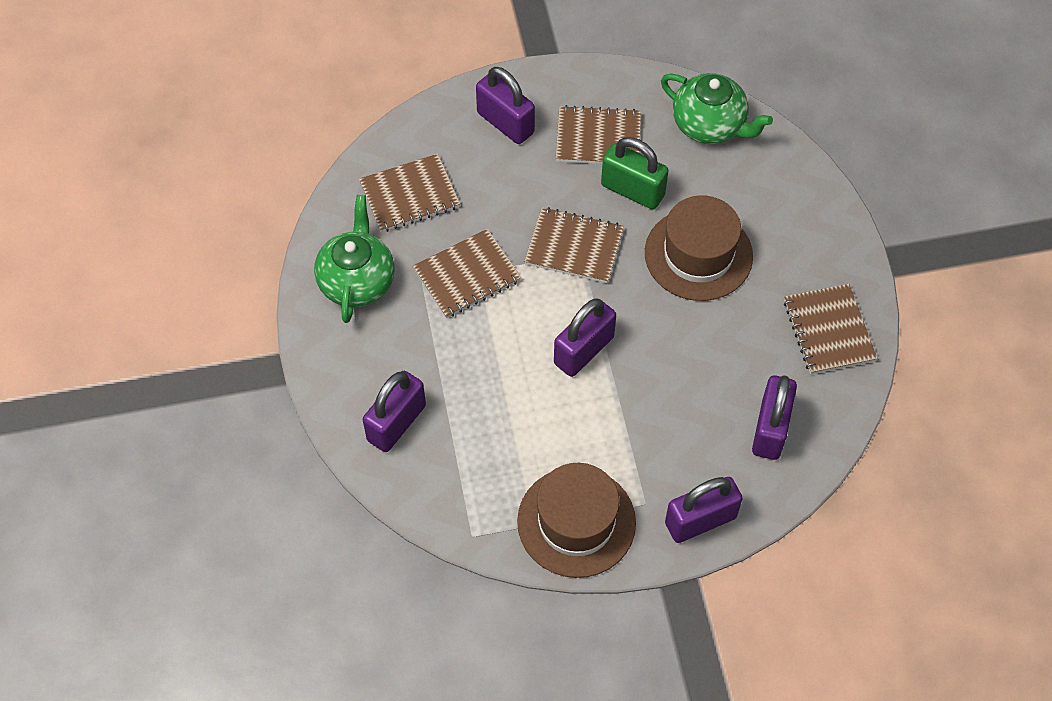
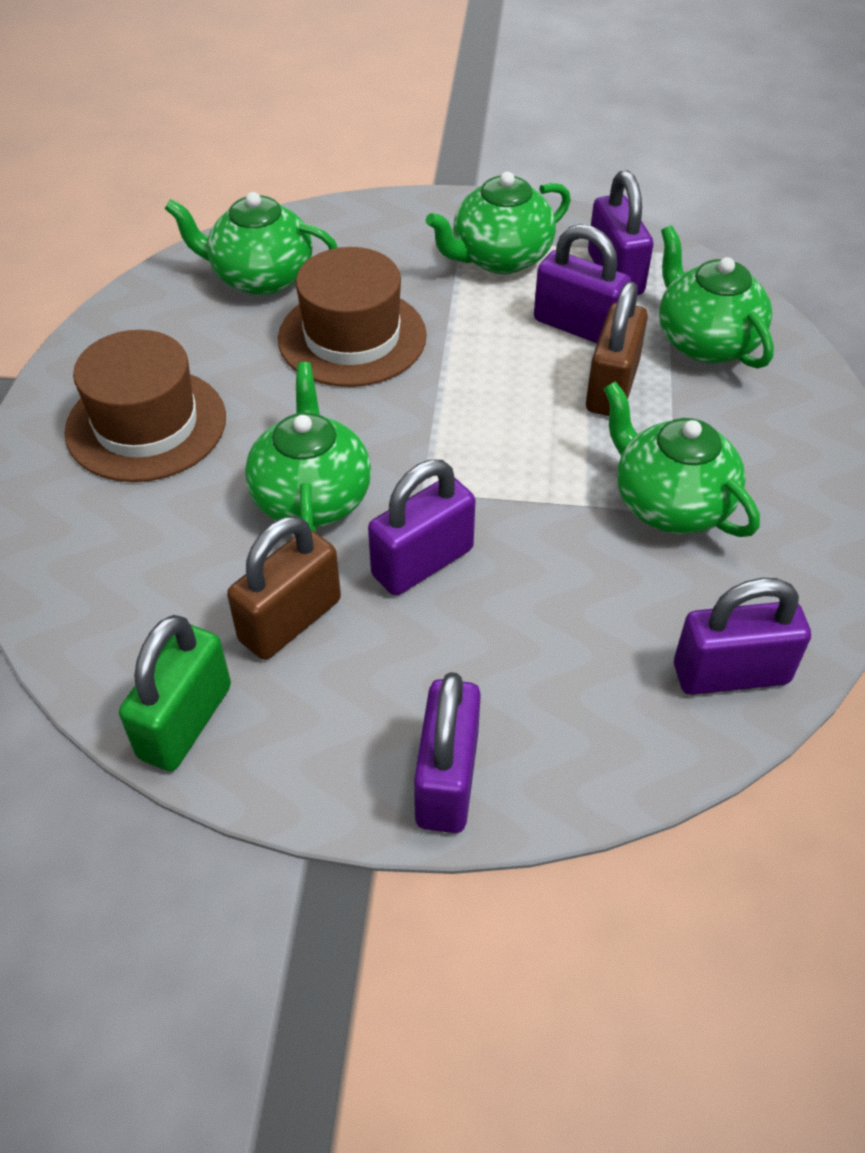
brown notebook: [359,154,460,232] [413,229,521,318] [524,207,624,283] [556,105,641,164] [784,284,877,374] = 5 -> none = 0
brown padlock: none = 0 -> [227,516,341,660] [586,281,648,416] = 2
green teapot: [314,195,395,323] [661,73,773,144] = 2 -> [165,192,338,296] [245,362,371,532] [426,172,571,274] [604,381,760,537] [659,225,774,369] = 5

